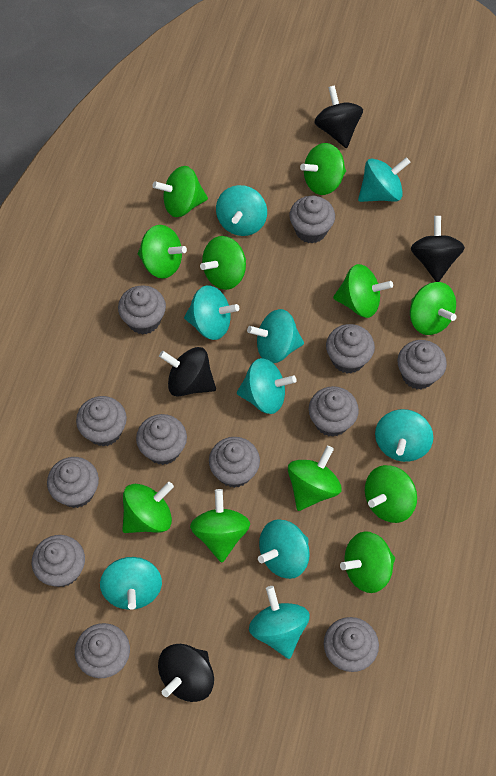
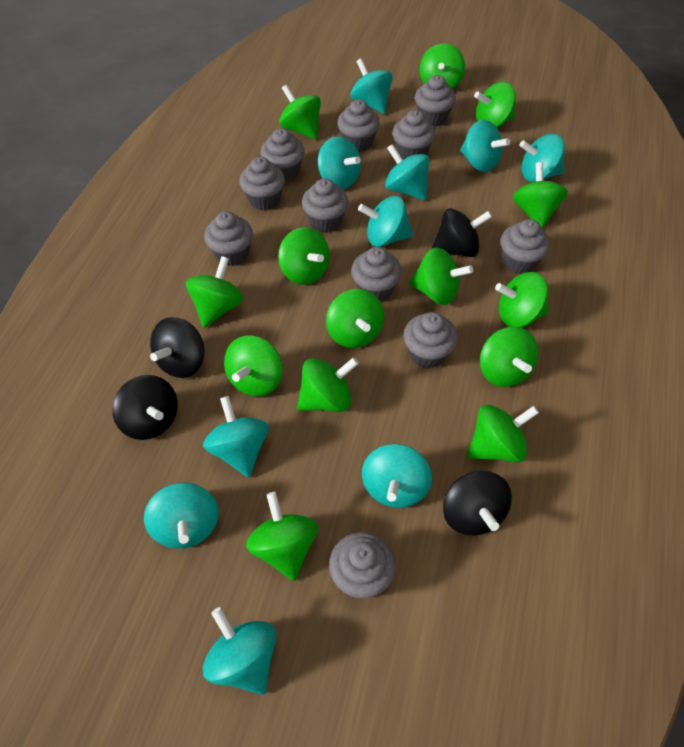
green spinning top: [122,482,174,533] [138,225,187,279] [153,166,208,217] [190,489,250,562] [200,236,246,290] [288,446,342,511] [300,143,346,195] [333,264,393,318] [340,531,395,593] [365,465,417,523] [410,282,457,335] = 11 -> [186,256,243,328] [224,335,283,396] [246,492,318,581] [278,227,330,285] [279,85,321,140] [297,357,359,412] [326,289,384,348] [409,248,473,305] [420,43,465,89] [468,404,539,463] [474,82,516,128] [480,327,538,387] [495,272,549,328] [513,162,568,228] = 14
grey cupcake: [32,535,85,587] [47,457,99,508] [75,623,130,678] [76,396,127,447] [118,285,166,335] [136,414,187,465] [209,437,260,488] [289,196,335,243] [308,386,359,437] [324,617,379,672] [326,324,375,373] [397,340,447,389] = 12 -> [204,211,253,266] [239,157,285,210] [261,128,305,182] [302,178,349,233] [329,532,395,598] [337,100,380,152] [351,247,402,302] [392,110,436,160] [404,312,458,369] [415,75,456,127] [501,219,550,274] = 11
turquoise spinning top: [100,557,162,610] [184,285,239,340] [216,185,267,236] [237,358,296,414] [247,309,304,363] [249,586,310,659] [258,519,310,579] [358,157,410,202] [375,409,433,462] = 9 -> [144,483,219,549] [203,396,269,477] [203,607,276,695] [318,136,361,189] [351,58,393,114] [358,196,413,247] [362,444,432,508] [385,144,430,200] [460,120,510,172] [520,134,565,182] = 10

